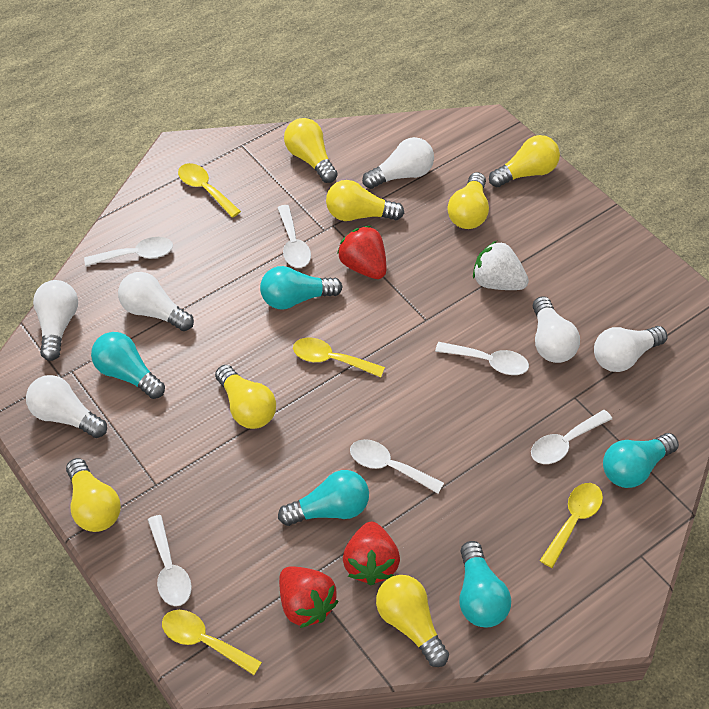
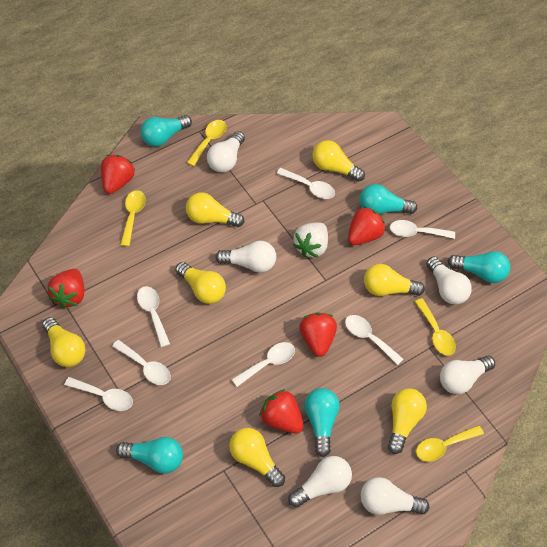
red strawberry: [279,566,339,628] [337,226,386,279] [343,522,400,585] = 3 -> [47,269,85,308] [101,154,135,194] [260,389,304,433] [299,313,337,357] [348,206,385,245] = 5
white spoon: [84,237,173,266] [148,515,192,606] [277,205,311,268] [350,439,444,494] [435,342,529,375] [531,410,612,464] = 6 -> [64,377,133,411] [112,340,171,385] [137,286,170,347] [231,342,295,387] [277,168,335,199] [345,315,403,365] [390,220,455,239] = 7

